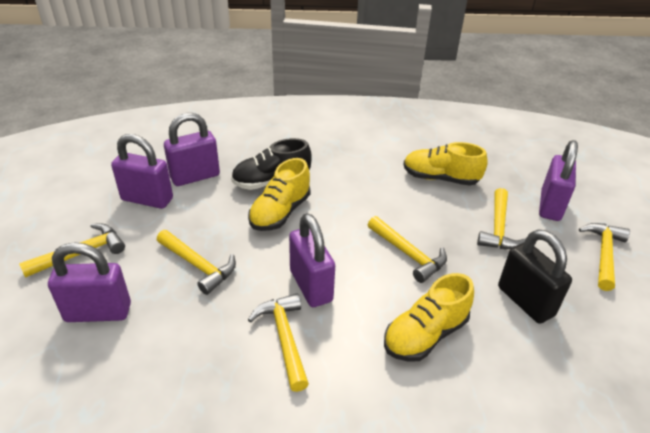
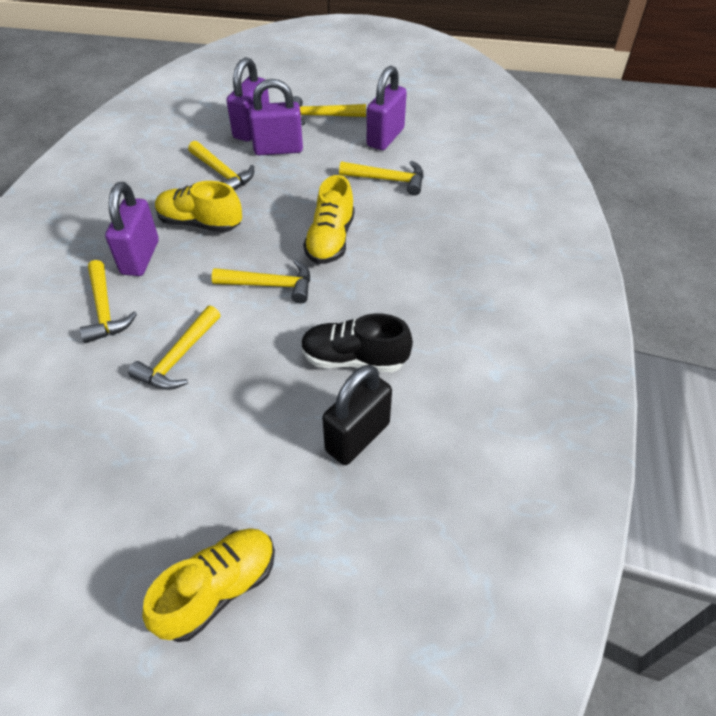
purple padlock: [48,242,131,322] [111,134,173,209] [164,113,220,186] [289,213,335,307] [539,140,578,221] = 5 -> [105,182,159,276] [226,57,269,142] [249,79,303,155] [367,65,407,150] = 4

